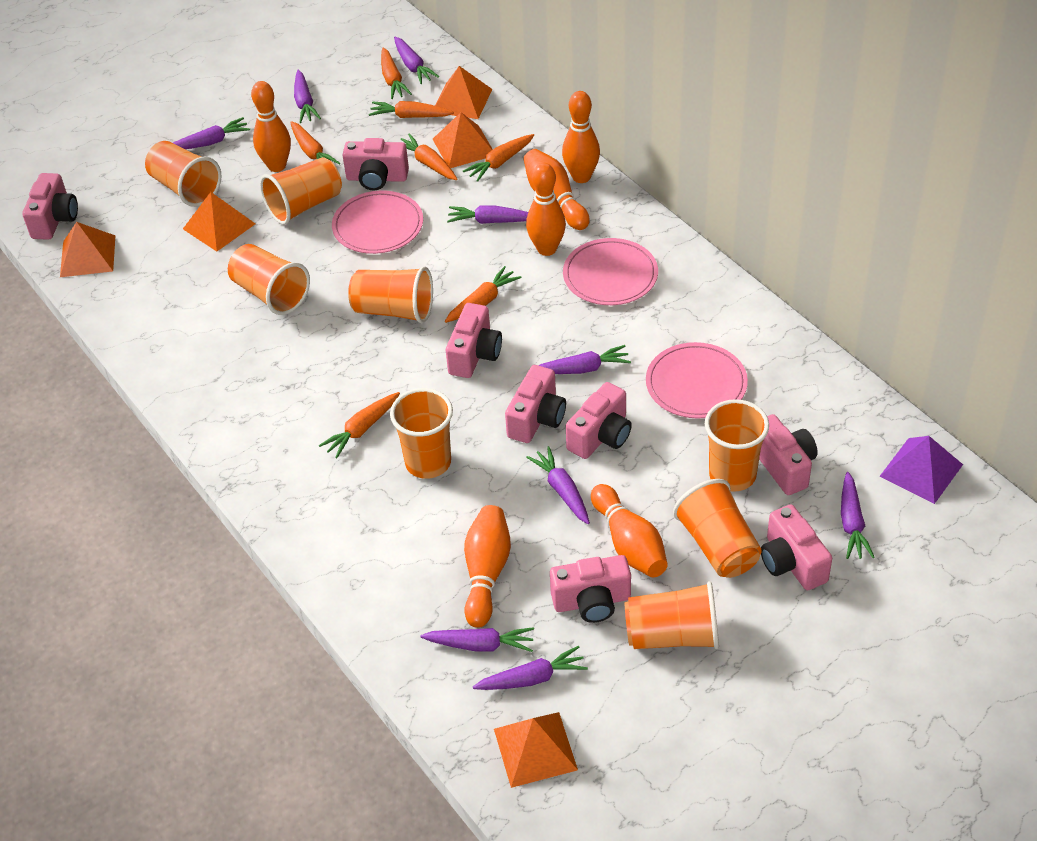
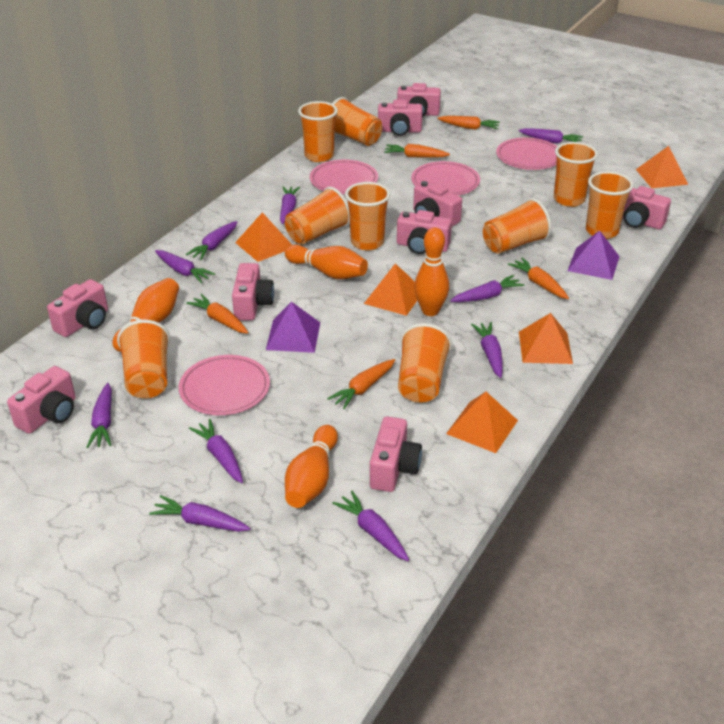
orange bowling pin: [251,81,291,172] [464,505,511,628] [524,149,590,230] [526,163,566,256] [562,91,600,183] [591,484,668,577] = 6 -> [113,278,179,352] [285,245,368,279] [285,425,338,508] [414,227,449,316] = 4
orange carrot: [290,121,340,165] [319,392,400,459] [369,101,454,118] [381,48,412,99] [401,133,458,180] [445,266,521,323] [463,134,534,182] = 7 -> [186,294,249,334] [327,359,395,409] [384,144,450,158] [437,116,500,130] [508,258,569,299] = 5
orange cup: [145,141,222,207] [228,244,310,315] [260,157,342,225] [348,266,433,324] [390,388,453,479] [625,581,719,649] [673,479,762,578] [705,399,769,492] = 8 -> [117,320,170,398] [285,187,350,245] [298,101,338,162] [332,97,382,146] [345,182,390,251] [398,323,452,403] [483,198,552,254] [554,142,598,207] [586,171,634,239] = 9
pink camera: [22,173,78,240] [343,138,409,191] [446,303,502,378] [505,365,566,443] [550,555,631,623] [566,382,632,459] [759,414,818,495] [761,504,832,590] = 8 -> [7,366,76,434] [47,279,108,337] [232,263,274,321] [370,416,422,492] [378,100,423,136] [397,83,441,117] [397,210,452,254] [413,181,462,227] [622,186,671,229] = 9
pink plate: [332,191,423,254] [563,238,658,305] [646,342,748,418] = 3 -> [179,355,270,415] [310,160,378,194] [411,161,480,195] [496,138,557,170] = 4
purple carrot: [173,117,250,149] [294,70,321,123] [394,37,439,84] [420,627,534,652] [447,205,528,224] [473,646,588,690] [526,446,590,524] [538,345,631,374] [841,472,875,559] = 9 -> [86,383,112,448] [149,495,251,532] [155,250,215,283] [185,221,238,260] [189,419,243,483] [280,186,300,224] [332,491,409,561] [450,275,525,302] [471,322,503,378] [519,128,583,144] = 10
purple pyramid: [879,436,963,504] = 1 -> [266,302,320,353] [568,231,620,280] = 2

